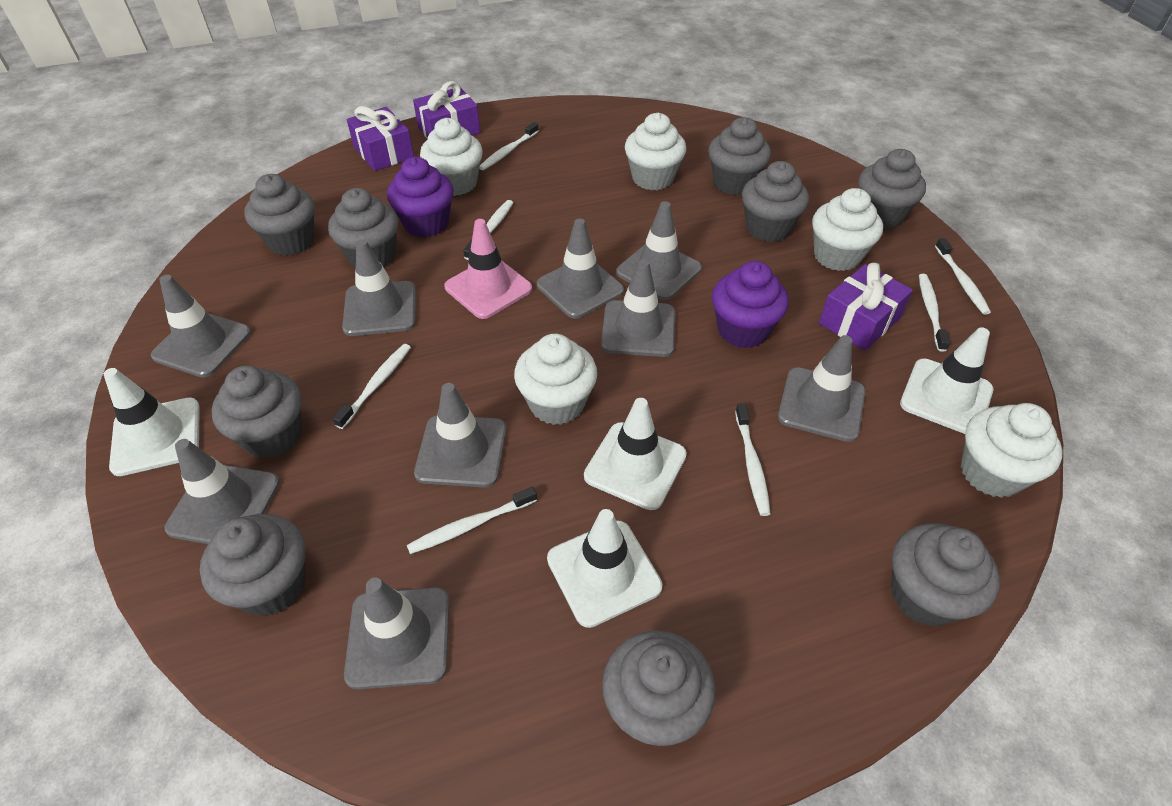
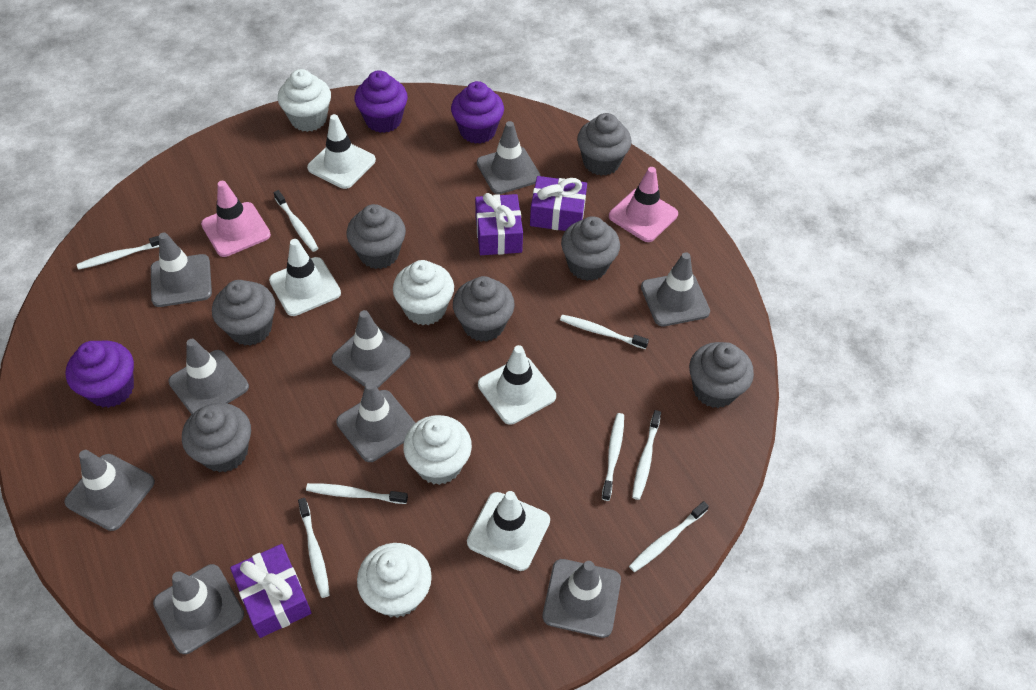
grey cupcake: [200,514,306,616] [211,365,302,458] [244,174,315,256] [328,188,398,267] [602,630,716,746] [708,117,771,195] [742,161,809,242] [858,149,926,229] [891,523,1000,627] = 9 -> [182,403,251,473] [212,280,275,346] [347,204,406,269] [453,276,515,342] [561,216,620,281] [577,113,632,176] [689,342,754,408] = 7
pink traffic cone: [444,219,532,319] = 1 -> [201,181,271,257] [609,167,678,242] = 2
purple cupcake: [387,157,454,238] [712,261,789,348] = 2 -> [66,341,134,408] [355,70,408,133] [451,81,504,144] = 3
white cupcake: [420,118,483,196] [514,334,597,425] [625,113,686,190] [812,188,883,271] [961,403,1063,498] = 5 -> [278,69,331,132] [357,543,432,618] [393,260,454,325] [403,415,472,485] = 4
white toothbrush: [333,344,411,429] [407,487,537,554] [463,200,513,260] [479,122,539,170] [735,403,771,516] [919,274,950,352] [935,238,991,315] = 7 -> [77,236,159,270] [274,190,318,252] [298,498,330,598] [306,483,408,504] [560,315,649,349] [602,413,624,501] [629,501,709,572] [632,410,661,500] = 8

